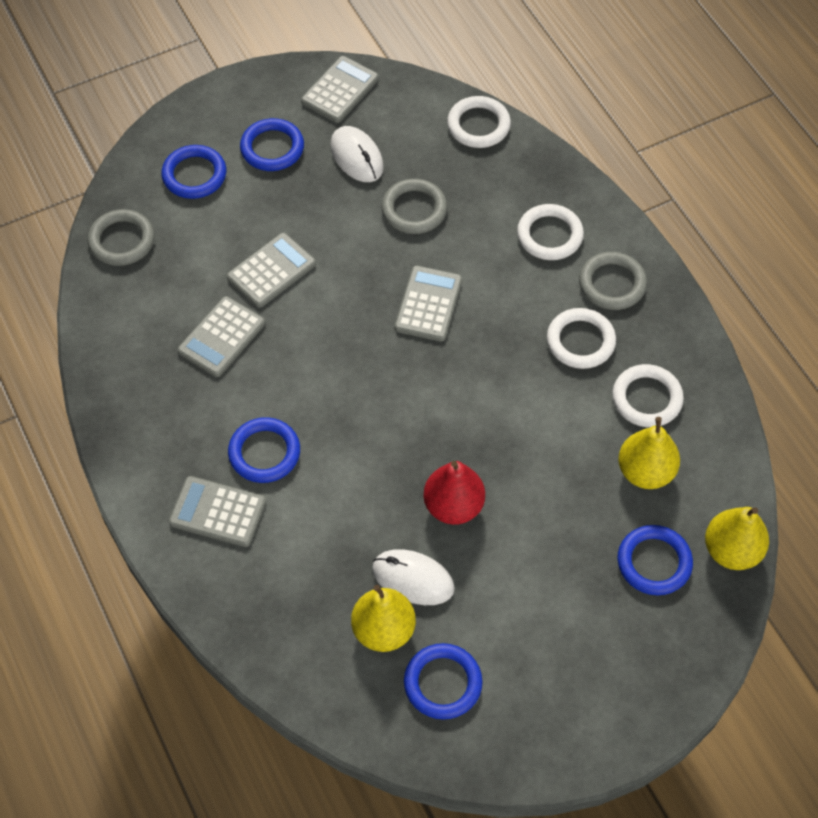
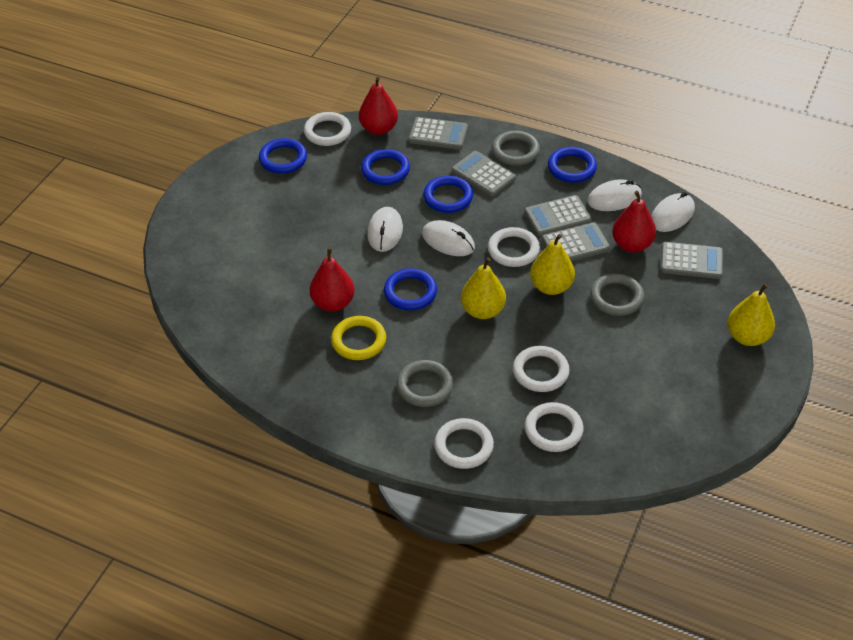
red pear: [424,461,485,525] = 1 -> [310,248,355,312] [359,77,398,135] [612,191,656,252] = 3
white mouse: [330,126,384,182] [372,549,455,605] = 2 -> [367,207,403,252] [422,220,475,256] [587,179,642,211] [651,192,695,232] = 4
white ring: [447,96,511,148] [517,204,584,260] [547,308,616,369] [612,364,684,427] = 4 -> [304,112,351,146] [434,418,494,469] [488,227,540,267] [513,346,570,392] [525,402,583,452] = 5
yellow ring: none = 0 -> [331,316,386,360] = 1

